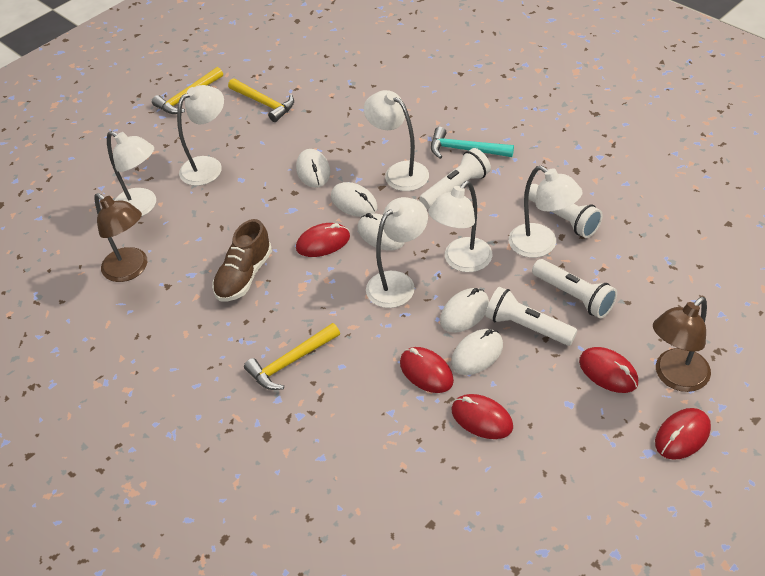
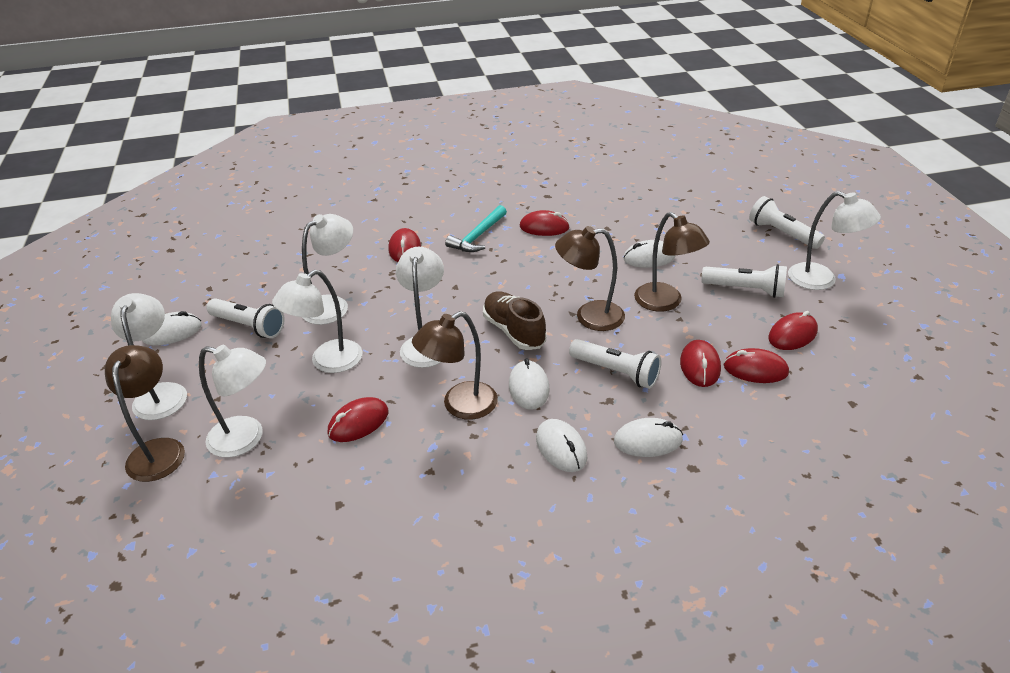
brown lamp: [95,193,147,282] [653,297,711,392] = 2 -> [105,345,185,482] [412,311,498,420] [555,226,625,331] [634,212,710,312] = 4
red mouse: [296,223,350,257] [400,347,454,393] [452,394,513,439] [579,347,638,393] [655,408,711,460] = 5 -> [328,397,388,442] [388,228,421,262] [520,210,570,236] [680,340,721,387] [723,348,789,383] [768,311,818,350] = 6
yellow hammer: [152,67,223,114] [228,78,294,122] [244,323,340,390] = 3 -> none = 0

